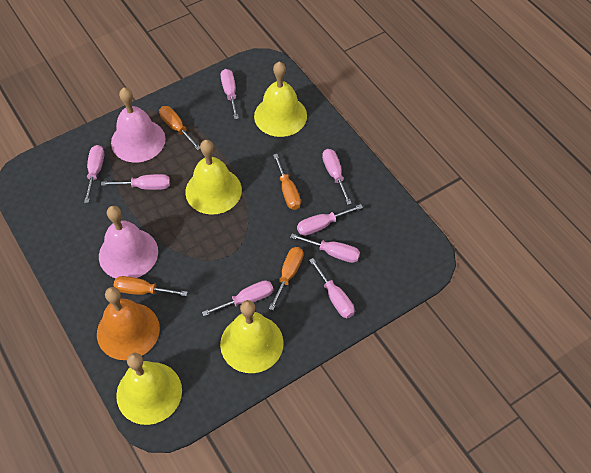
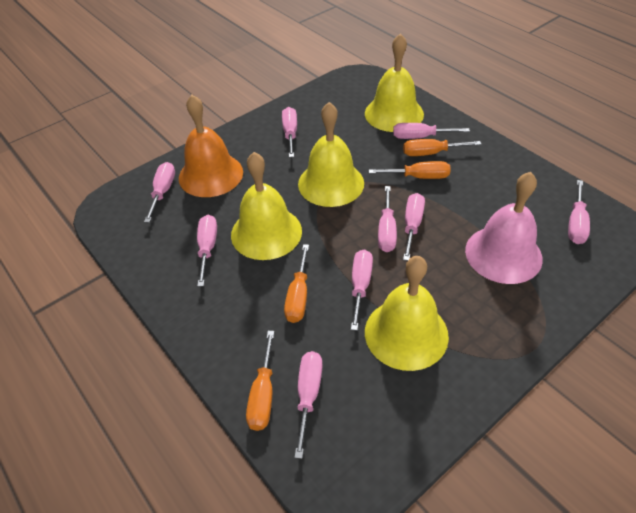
pink bell: [99,206,158,278] [111,88,165,163] = 2 -> [465,172,543,284] = 1
pink screwdriver: [84,145,104,203] [101,174,170,190] [202,280,273,316] [221,69,239,119] [290,234,360,263] [297,204,363,236] [309,258,355,318] [322,149,352,205] = 8 -> [144,162,175,223] [197,215,217,287] [282,107,297,157] [294,351,323,459] [351,249,373,331] [378,186,397,252] [393,123,470,139] [403,193,425,261] [568,180,590,244] = 9

